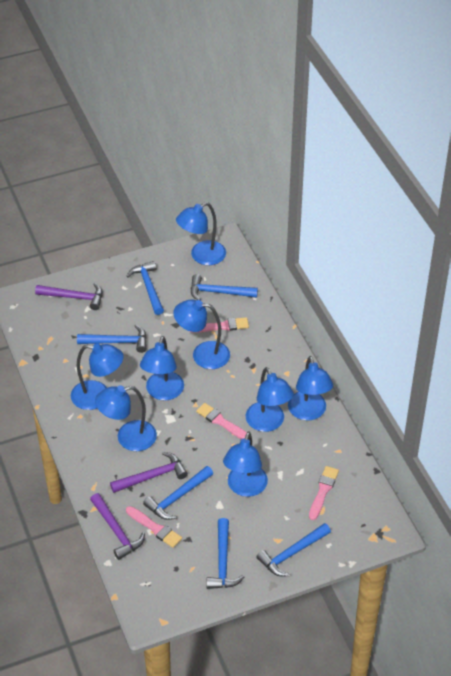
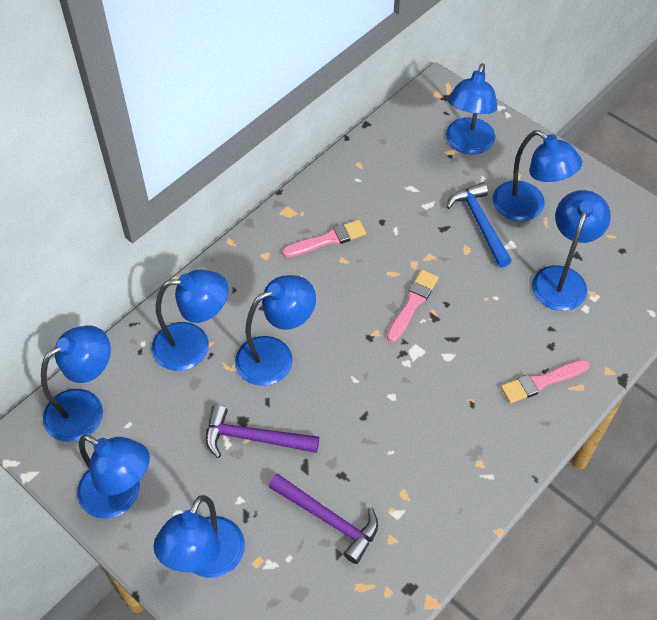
blue hammer: [77,325,147,353] [126,261,164,315] [143,466,213,520] [191,274,258,301] [206,518,244,589] [256,523,331,576] = 6 -> [446,182,512,268] = 1
pink brush: [126,506,182,548] [190,317,249,333] [196,403,247,439] [309,466,339,520] = 4 -> [282,220,366,257] [387,270,439,342] [501,360,590,403] = 3
purple hammer: [35,283,103,310] [90,493,145,560] [110,452,188,493] = 3 -> [206,405,319,458] [269,473,378,564] = 2

